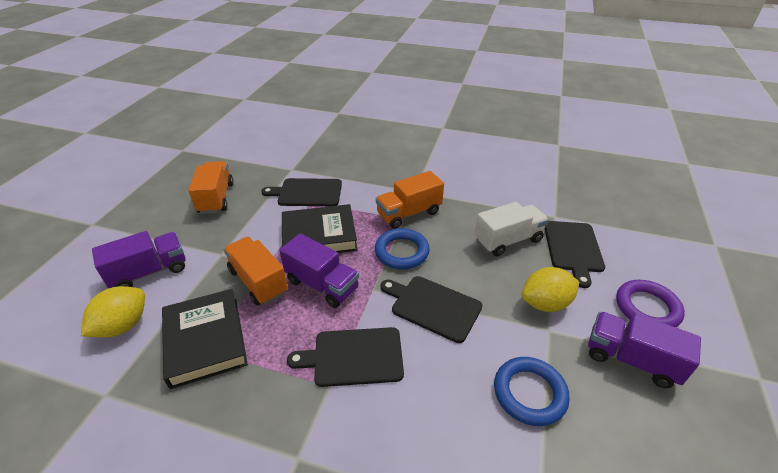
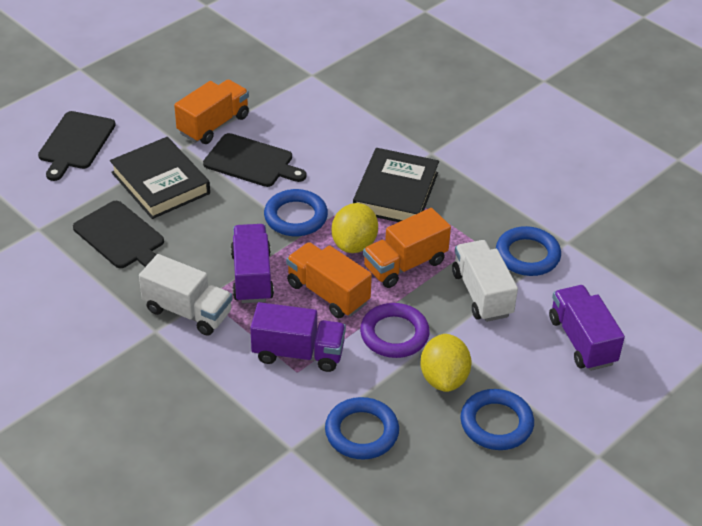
black cutting board: [261,178,342,206] [287,327,404,387] [381,276,483,343] [545,221,605,288] = 4 -> [38,111,116,181] [73,201,164,268] [203,133,307,187] = 3
blue ring: [375,228,430,269] [494,357,570,426] = 2 -> [264,189,328,236] [325,397,399,459] [461,389,534,450] [496,226,561,276] = 4
white truck: [474,202,549,256] = 1 -> [139,254,232,336] [452,240,518,322] = 2

